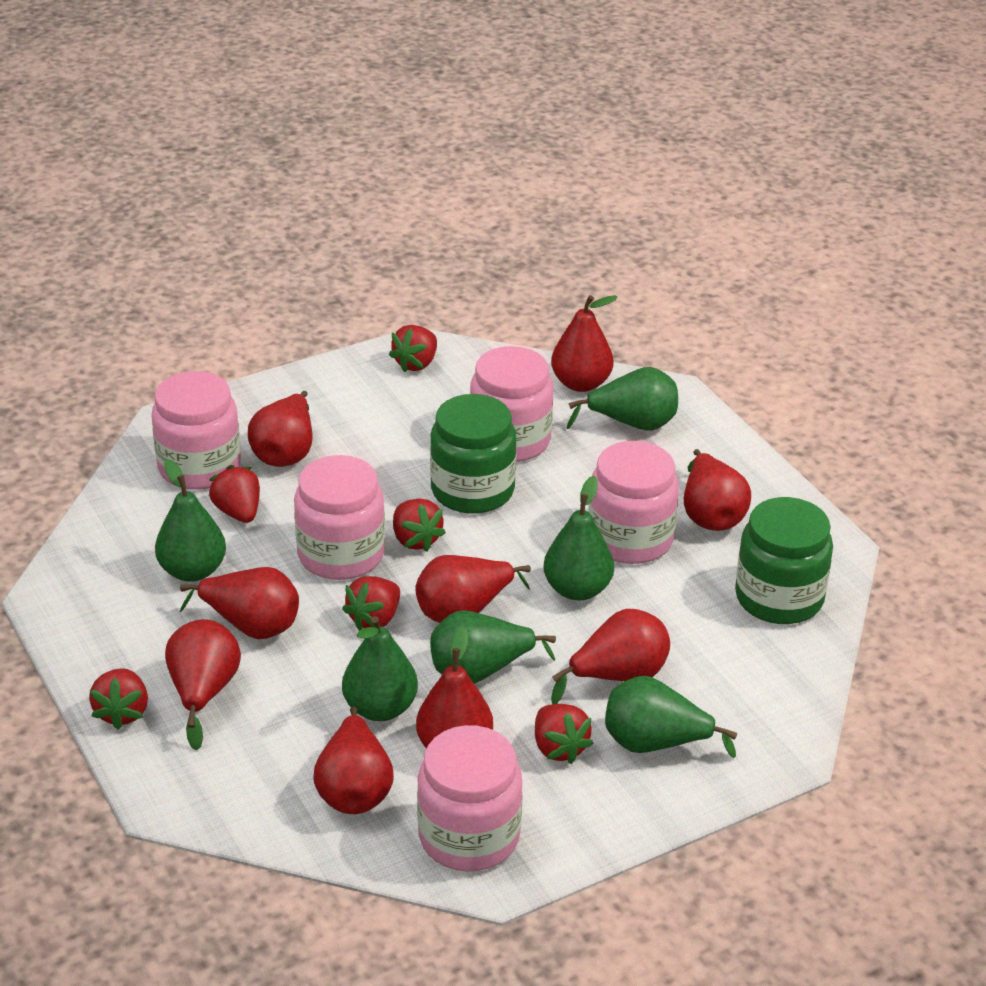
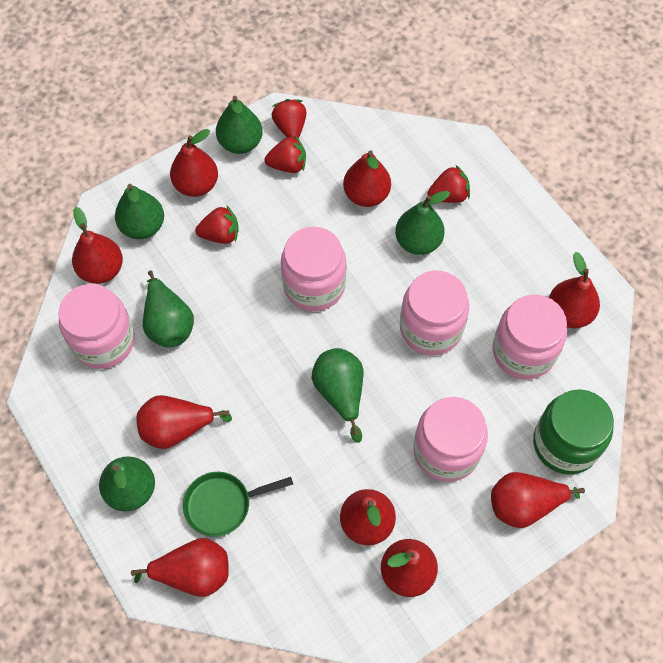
green jar: [430,394,516,514] [735,497,833,624] = 2 -> [533,389,614,474] = 1
green pan: none = 0 -> [183,472,293,537] = 1
red strawberry: [89,668,148,730] [209,465,260,523] [342,576,400,631] [389,325,437,373] [393,499,446,552] [535,704,594,764] = 6 -> [195,205,239,244] [264,136,306,173] [272,99,306,139] [428,165,470,203] = 4

